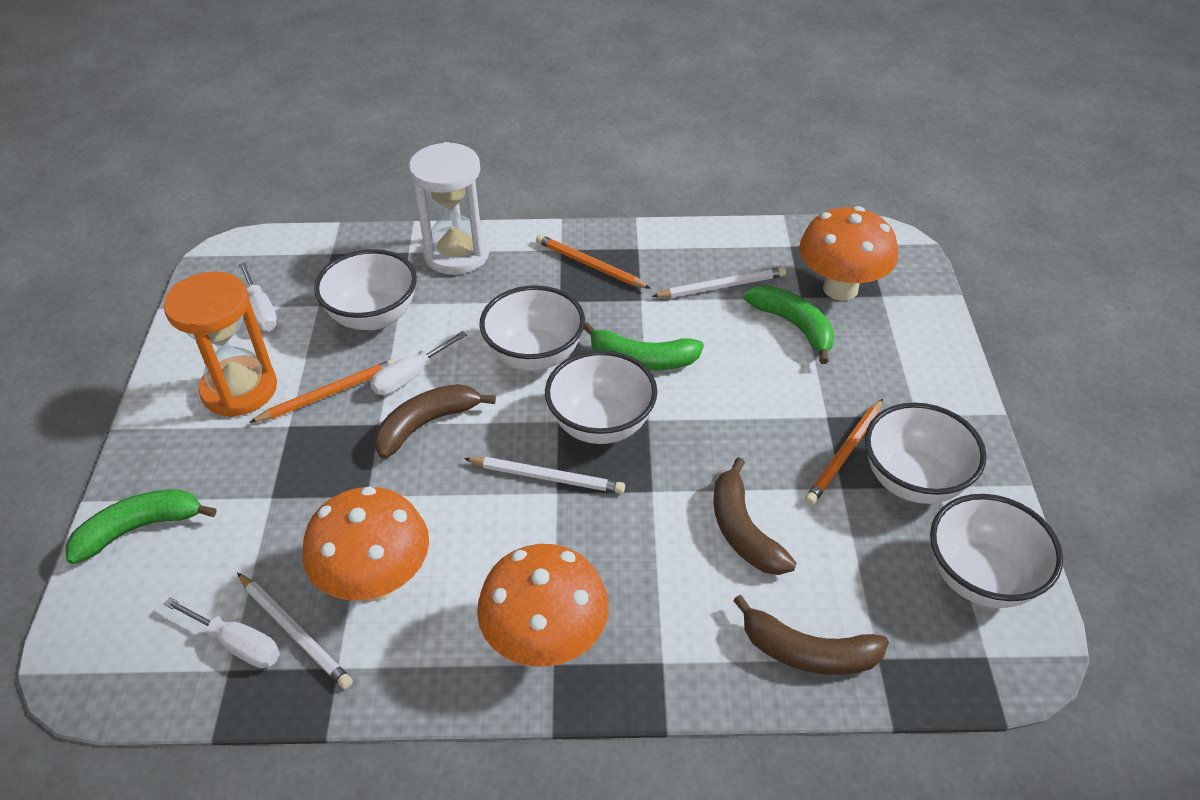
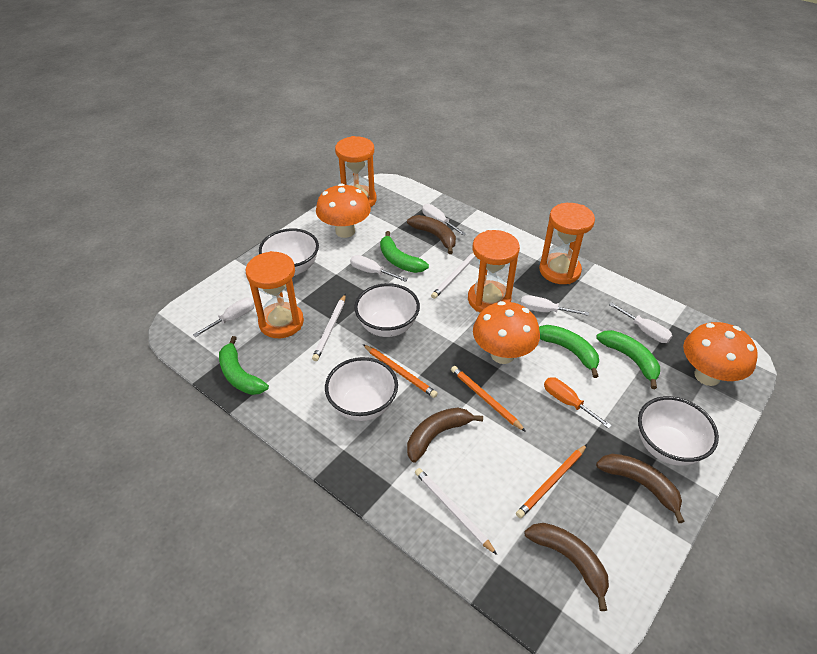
brown banana: [374,384,496,458] [713,457,796,575] [733,595,889,675] = 3 -> [407,215,456,254] [407,407,483,463] [524,523,609,611] [596,454,685,523] = 4
green banana: [66,489,216,564] [584,322,704,371] [743,285,834,364] = 3 -> [219,336,269,395] [380,231,429,273] [539,325,599,378] [596,330,660,389] = 4
orange hourglass: [164,271,277,417] = 1 -> [246,251,304,338] [335,136,377,207] [468,230,520,313] [539,203,595,284] = 4
orange screwdriver: none = 0 -> [544,377,612,429] = 1
white bowl: [314,249,417,330] [479,285,585,371] [545,350,657,444] [865,403,987,504] [930,494,1063,608] = 5 -> [259,228,319,276] [325,357,398,421] [354,283,420,337] [638,396,719,466] = 4
white hourglass: [409,142,490,275] = 1 -> none = 0
white screwdriver: [164,597,280,668] [239,263,278,331] [370,331,467,395] = 3 -> [193,297,255,337] [350,255,408,282] [422,204,466,236] [520,295,589,316] [609,302,672,343] = 5

